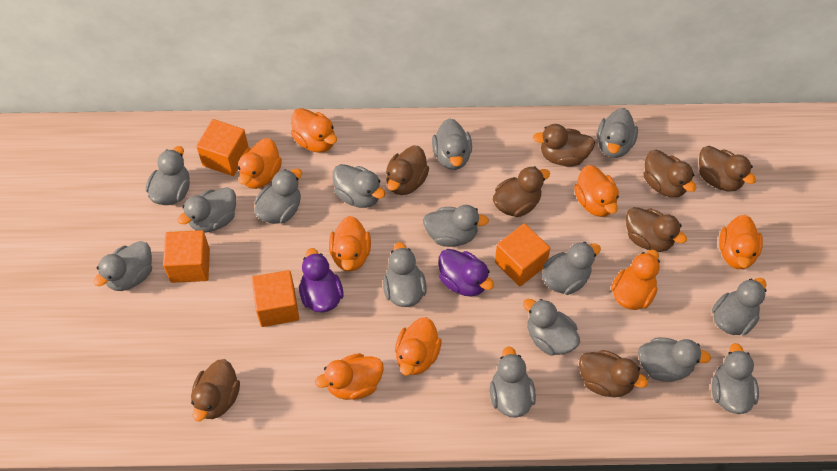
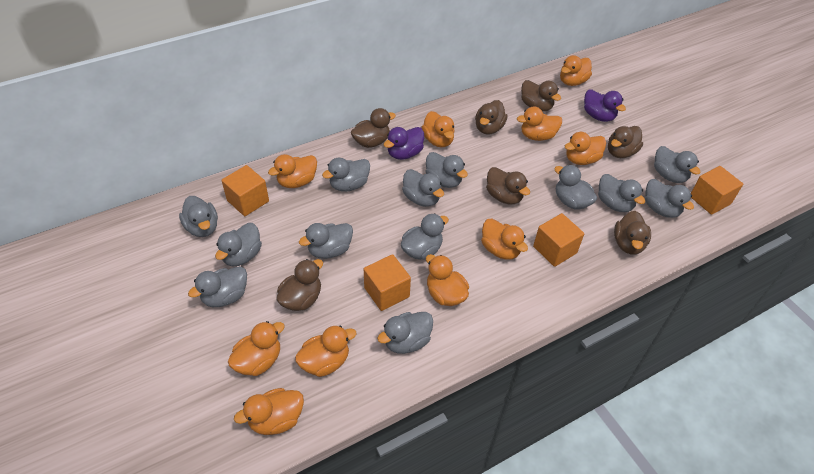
brown duck: [191,359,240,421] [386,146,429,195] [493,166,550,217] [533,124,595,167] [579,350,648,397] [626,207,687,252] [644,150,696,198] [699,146,756,192] = 8 -> [277,259,323,311] [351,108,396,148] [475,100,507,135] [486,167,530,204] [521,80,561,112] [608,126,643,158] [614,211,651,255] = 7
grey duck: [94,241,152,291] [146,146,190,205] [178,187,236,233] [254,169,302,224] [333,164,385,208] [383,242,427,307] [423,205,489,247] [432,118,472,170] [490,347,536,418] [523,299,580,356] [542,242,601,295] [597,108,638,158] [638,337,711,382] [712,278,766,335] [712,343,759,414] = 15 -> [179,196,218,237] [188,266,247,307] [215,223,262,266] [299,223,353,259] [322,158,370,192] [377,312,433,354] [401,214,449,260] [402,169,444,207] [426,152,468,188] [554,165,597,209] [598,174,645,212] [645,179,694,218] [654,146,701,183] = 13
orange duck: [238,138,282,189] [291,108,337,153] [315,353,384,400] [329,216,371,272] [395,317,442,376] [574,165,619,217] [611,250,660,310] [719,215,763,269] = 8 -> [228,321,285,376] [234,388,304,435] [268,154,317,188] [295,325,356,377] [421,111,455,147] [426,254,469,306] [481,218,528,260] [517,106,562,141] [560,55,592,86] [565,132,606,165] = 10

